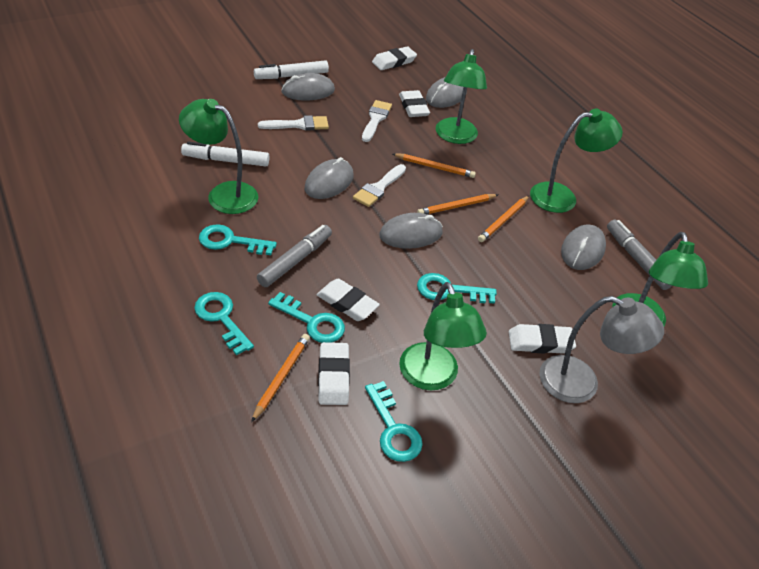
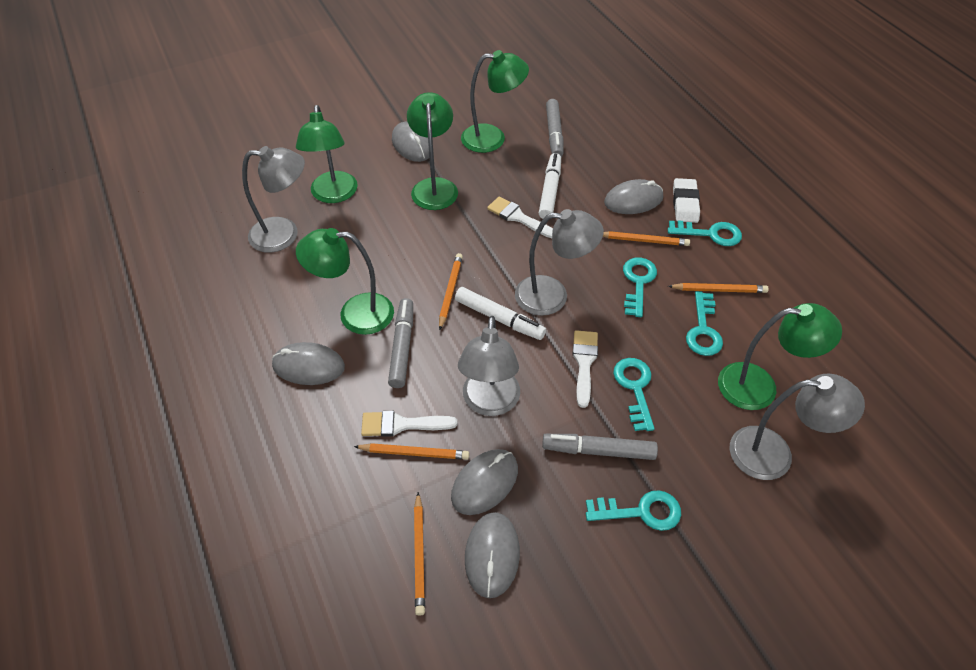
grey lamp: [539,296,664,403] = 1 -> [242,146,305,253] [458,316,520,416] [515,209,604,316] [730,374,865,480] = 4
grey marker: [257,225,332,287] [607,220,672,290] = 2 -> [388,298,413,388] [542,434,658,460] [546,99,564,157] = 3
orange pencil: [251,334,310,422] [393,153,476,178] [417,194,498,214] [478,196,529,242] = 4 -> [354,443,469,460] [414,492,425,616] [439,253,463,330] [603,231,690,246] [668,283,769,293] = 5
white eraser: [317,278,380,321] [318,342,350,405] [372,46,417,70] [399,90,430,117] [509,324,576,354] = 5 -> [673,178,700,223] = 1

